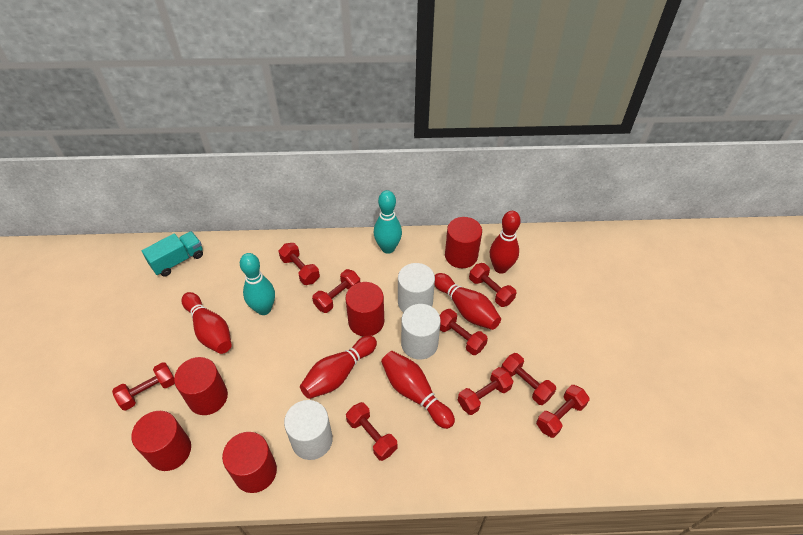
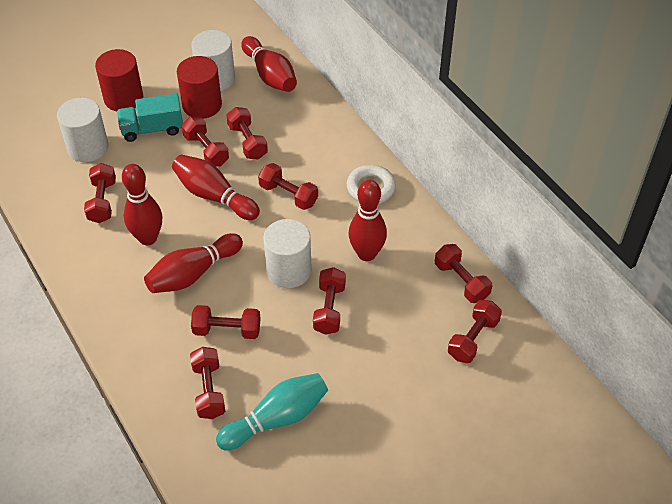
red cylinder: [131,411,191,471] [174,357,228,415] [222,432,277,493] [346,282,384,337] [445,217,482,268] = 5 -> [95,49,143,111] [177,56,222,119] = 2
turquoise bowling pin: [240,253,275,315] [374,190,402,254] = 2 -> [216,373,328,450] = 1
white ring: none = 0 -> [347,165,396,204] = 1

